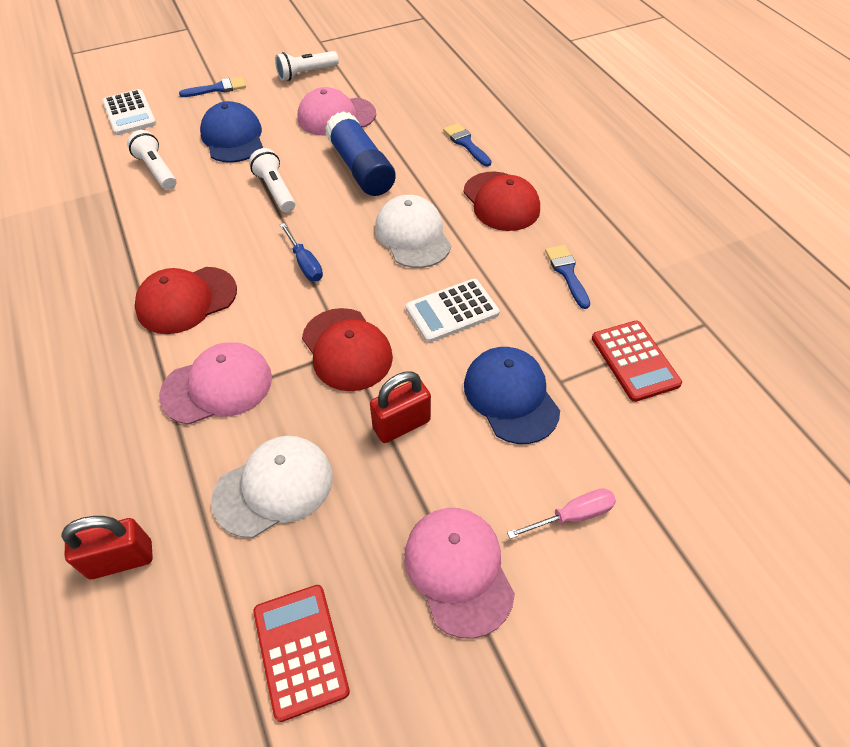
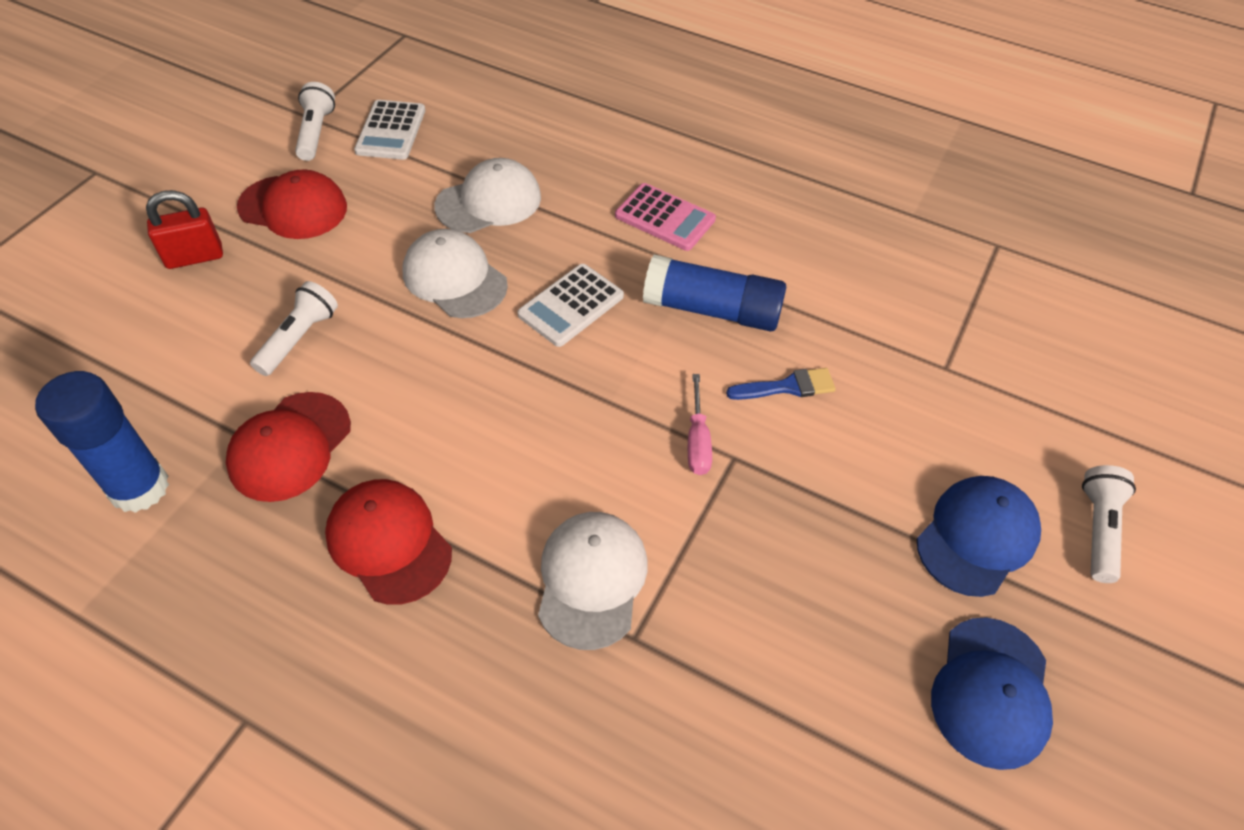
blue brush: [179,77,246,97] [443,123,491,166] [545,245,590,309] = 3 -> [726,368,836,400] = 1
blue glue stick: [325,111,396,196] = 1 -> [35,371,169,513] [643,255,786,332] = 2
blue screwdriver: [280,223,323,281] = 1 -> none = 0
pink calculator: none = 0 -> [615,183,716,251] = 1
pink cap: [159,342,272,425] [298,87,376,136] [404,508,515,639] = 3 -> none = 0
red calculator: [253,585,350,722] [592,321,682,402] = 2 -> none = 0
red padlock: [62,516,153,579] [370,372,431,443] = 2 -> [146,190,223,269] = 1
white cap: [211,436,333,538] [375,195,451,268] = 2 -> [403,229,508,318] [434,158,541,233] [538,512,648,650] = 3

